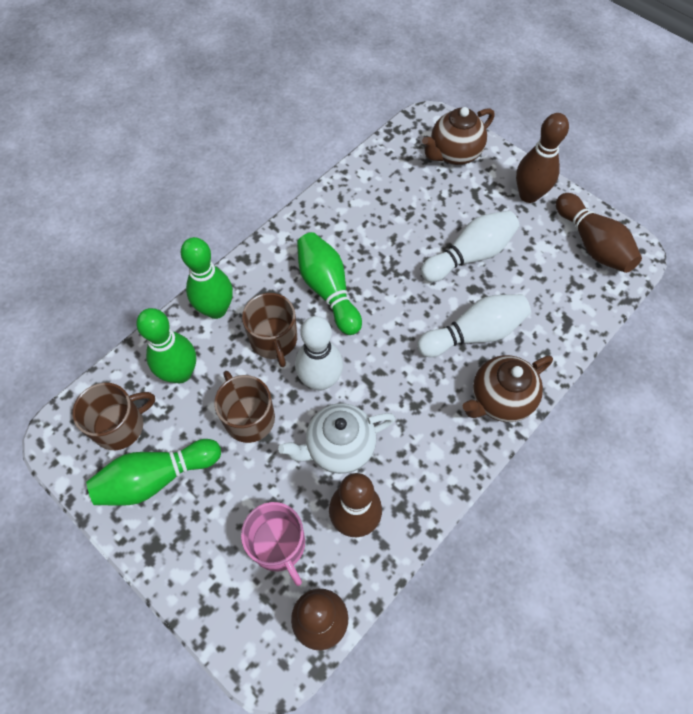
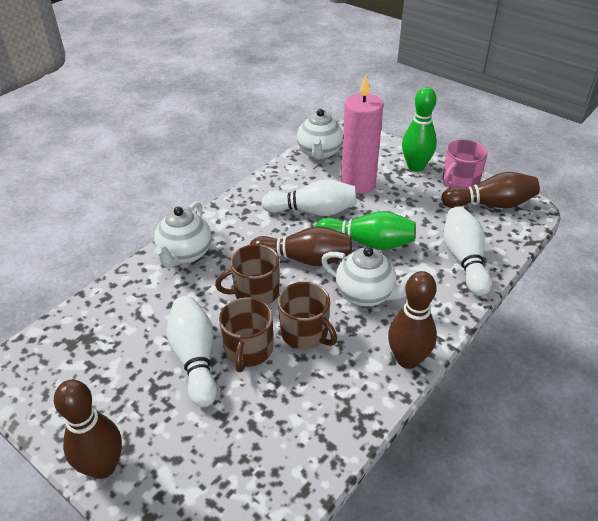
brown teapot: [422,107,494,165] [463,355,553,422] = 2 -> none = 0
green bowling pin: [86,439,221,506] [136,308,196,383] [181,237,233,319] [297,232,362,335] = 4 -> [315,211,416,250] [402,87,437,172] = 2
pink candle: none = 0 -> [341,75,383,194] = 1
white teapot: [278,403,396,474] = 1 -> [154,202,211,268] [297,109,343,160] [321,247,416,307] = 3

